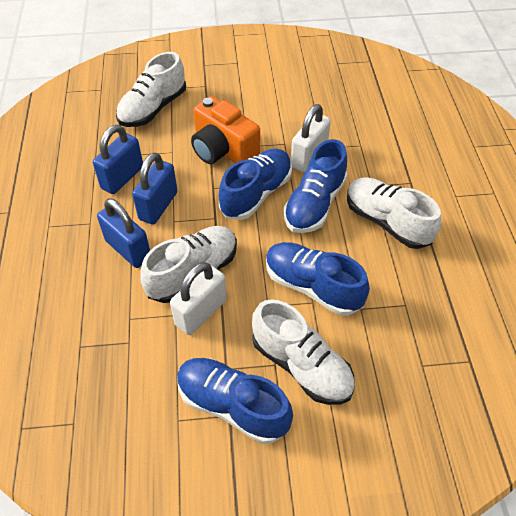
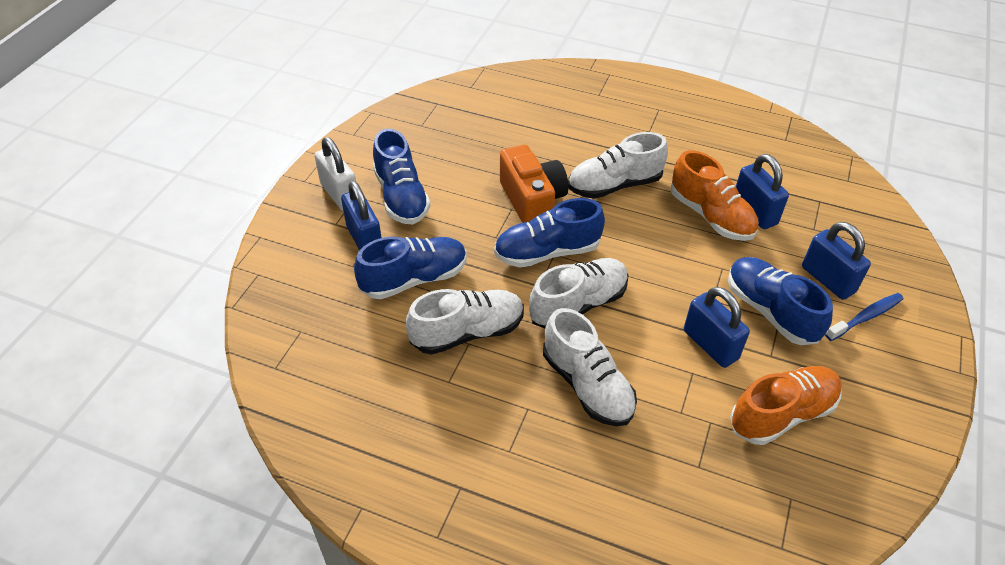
blue padlock: [93,125,143,194] [97,198,150,268] [132,153,177,224] = 3 -> [341,181,381,250] [684,287,750,368] [736,154,789,229] [802,222,871,300] = 4
blue toothbrush: none = 0 -> [825,293,904,341] = 1
orange shoe: none = 0 -> [670,150,758,241] [730,366,842,445] = 2
white padlock: [170,262,227,335] [291,104,331,173] = 2 -> [314,137,356,211] = 1

